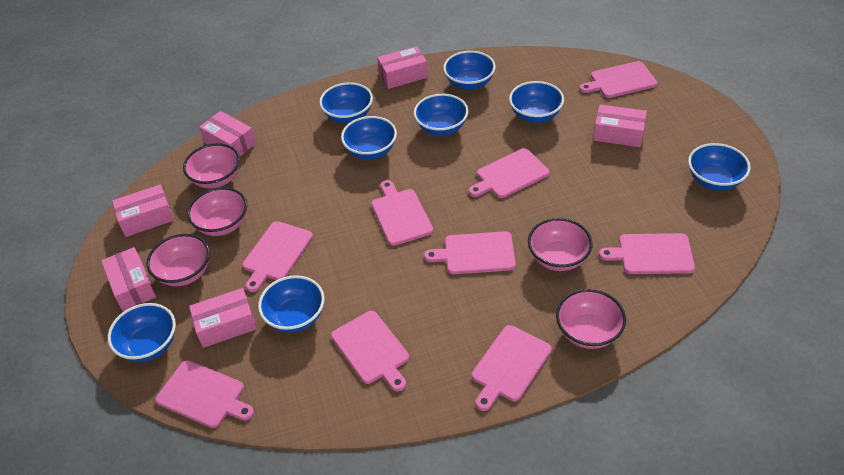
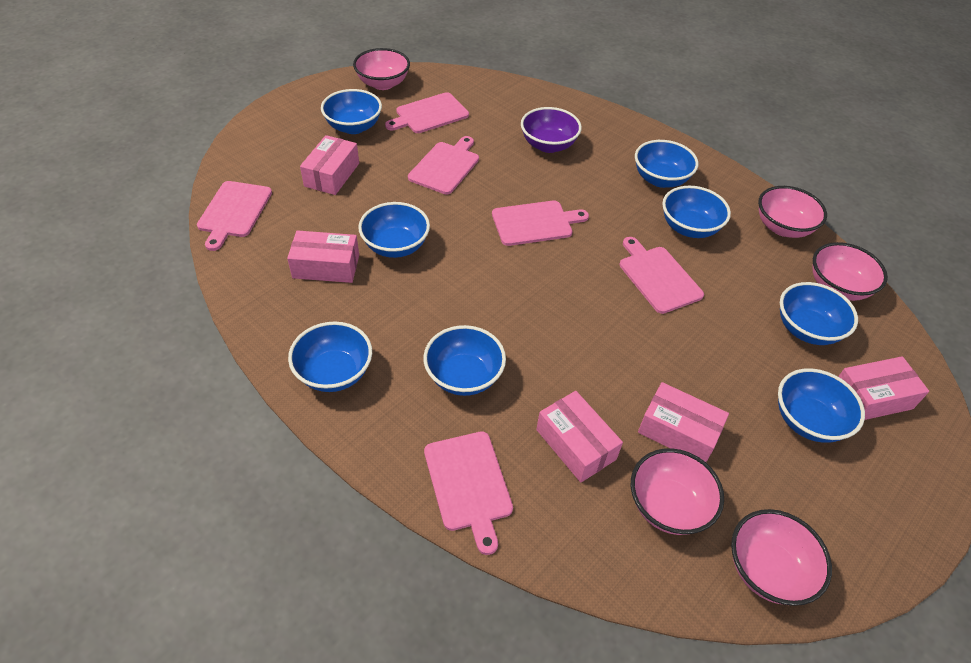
pink box: [101,247,156,311] [112,185,174,237] [189,288,257,348] [199,111,256,156] [377,46,428,89] [593,105,647,147] = 6 -> [287,230,359,283] [300,135,359,195] [536,391,623,482] [638,382,729,462] [838,356,929,420] = 5
pink cutting board: [155,360,254,428] [242,221,313,292] [331,311,409,392] [372,180,433,246] [424,231,516,274] [469,148,550,198] [472,325,552,411] [580,61,658,98] [599,233,695,274] = 9 -> [197,181,272,251] [385,92,469,133] [408,136,479,194] [424,431,513,555] [492,201,589,246] [620,237,704,314] = 6
purple bowl: none = 0 -> [521,107,582,153] = 1

